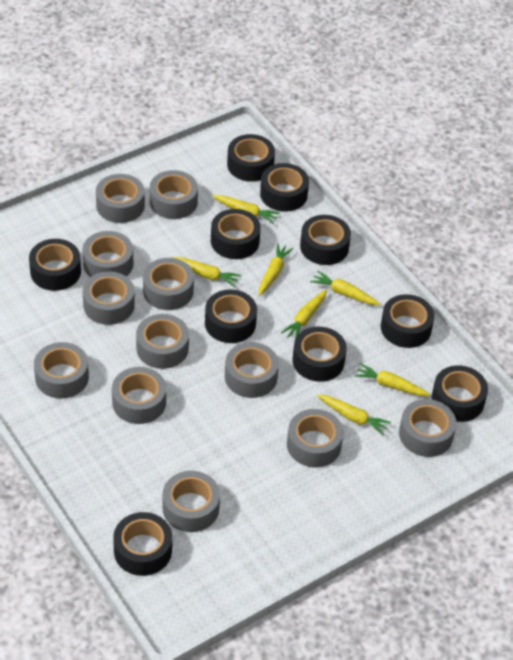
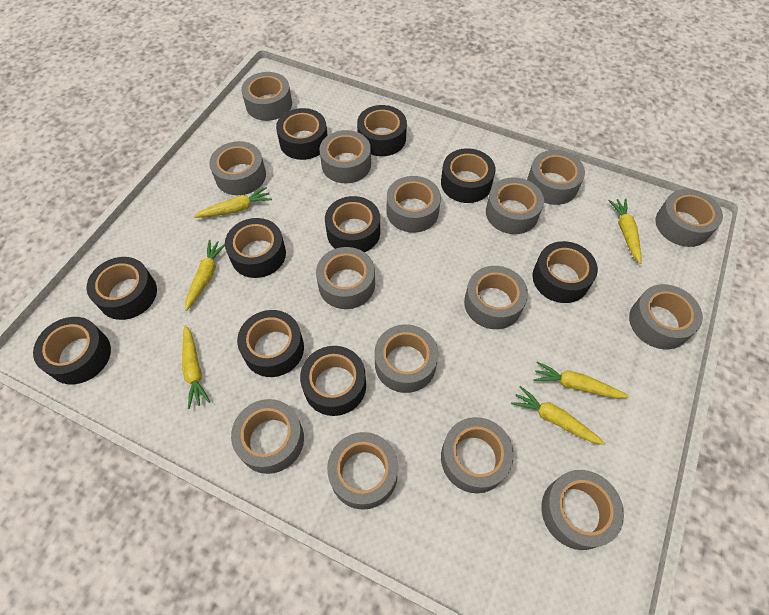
grey tape: [34,342,89,399] [82,231,133,277] [83,271,135,325] [96,174,145,223] [112,367,166,424] [136,314,189,369] [143,258,194,310] [150,170,198,219] [162,471,220,532] [225,342,279,398] [287,409,344,467] [399,399,457,457] = 12 -> [209,141,266,195] [231,399,304,474] [241,72,292,121] [316,247,375,309] [319,130,371,183] [327,432,398,510] [374,324,438,393] [387,176,441,233] [441,417,514,493] [464,266,528,329] [486,177,544,234] [527,150,585,205] [541,470,624,550] [629,284,703,349] [655,189,723,247] = 15
yellow carrot: [171,257,241,287] [212,195,280,224] [259,243,293,296] [281,289,327,339] [310,271,380,305] [317,395,391,435] [354,363,431,396] = 7 -> [182,325,210,409] [185,240,225,311] [194,187,272,218] [511,386,606,445] [533,362,629,398] [608,198,642,264] = 6

